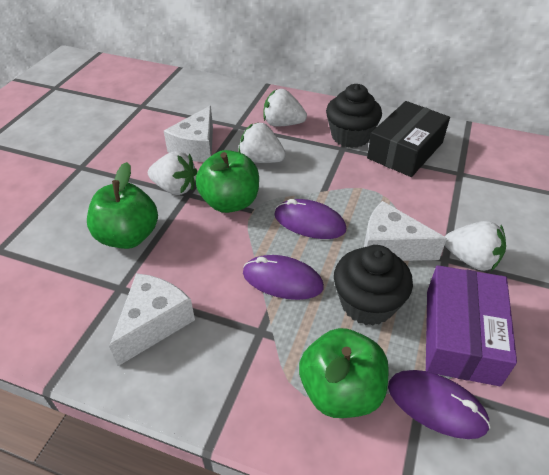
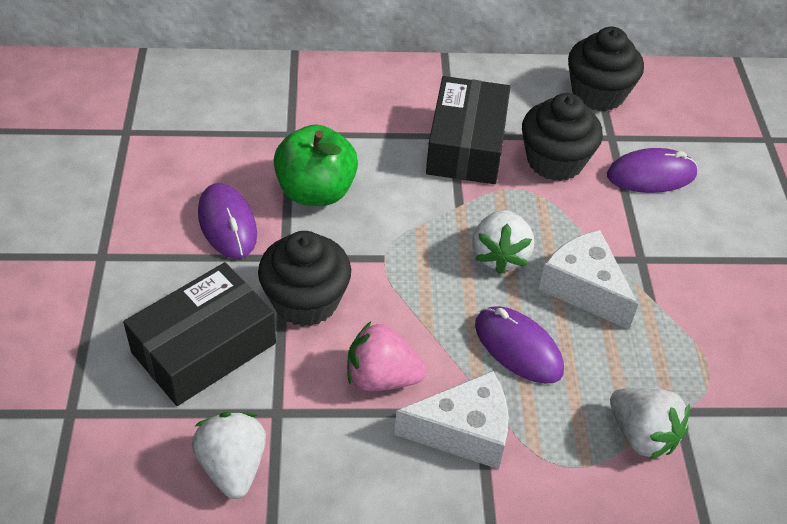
black box: [367,101,450,177] = 1 -> [123,262,276,406] [426,76,510,184] = 2
black cupcake: [326,84,382,148] [334,245,413,326] = 2 -> [258,231,351,327] [522,93,603,181] [568,27,644,111] = 3
green apple: [87,162,158,249] [196,150,259,213] [299,328,389,418] = 3 -> [274,124,358,206] = 1
pink strawberry: none = 0 -> [347,321,426,391] = 1
purple box: [426,265,517,386] = 1 -> none = 0
white cheese: [109,273,195,366] [164,106,213,162] [364,201,447,261] = 3 -> [394,371,508,469] [538,230,638,329] = 2
white strawberry: [148,151,197,195] [238,122,286,163] [263,89,307,127] [445,221,506,271] = 4 -> [192,412,266,499] [472,210,534,274] [610,388,690,460] = 3

